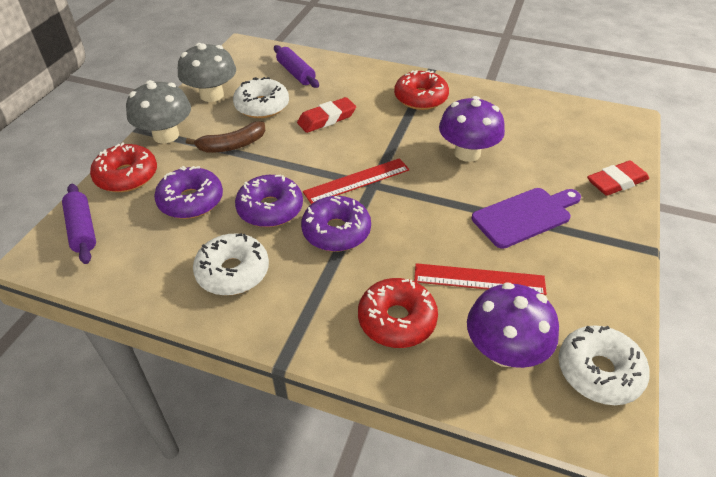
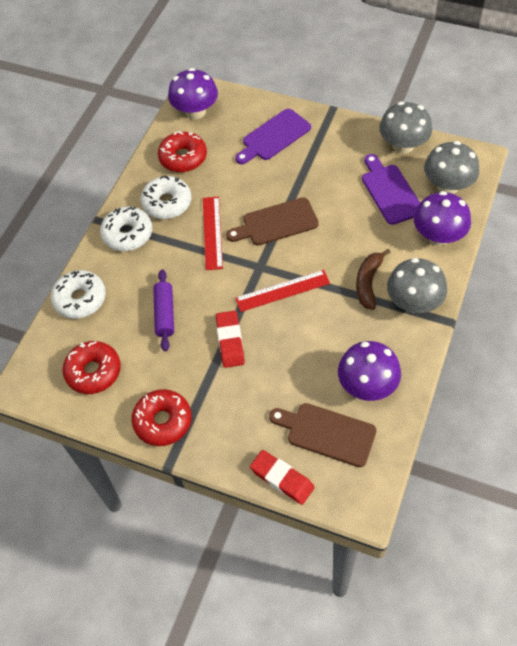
brown cutting board: none = 0 -> [226,197,319,245] [269,403,376,467] = 2
grey mushroom: [126,80,191,144] [178,43,236,102] = 2 -> [379,102,432,154] [387,258,447,313] [424,141,479,194] = 3
purple cutting board: [472,188,581,249] = 1 -> [235,109,311,164] [362,154,420,225] = 2
purple donut: [154,166,223,219] [235,174,303,227] [301,196,371,252] = 3 -> none = 0
purple mushroom: [439,96,505,162] [467,282,559,368] = 2 -> [168,68,218,119] [338,341,401,401] [414,191,471,246] = 3
purple rolling pin: [62,184,96,264] [274,45,319,88] = 2 -> [153,269,174,351] = 1

